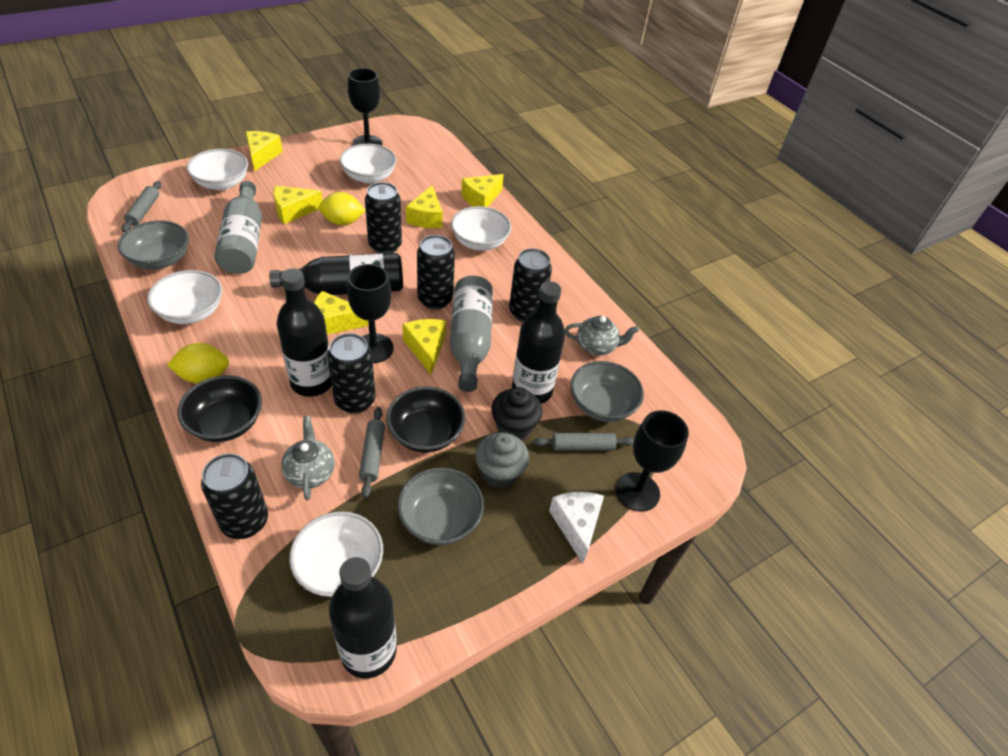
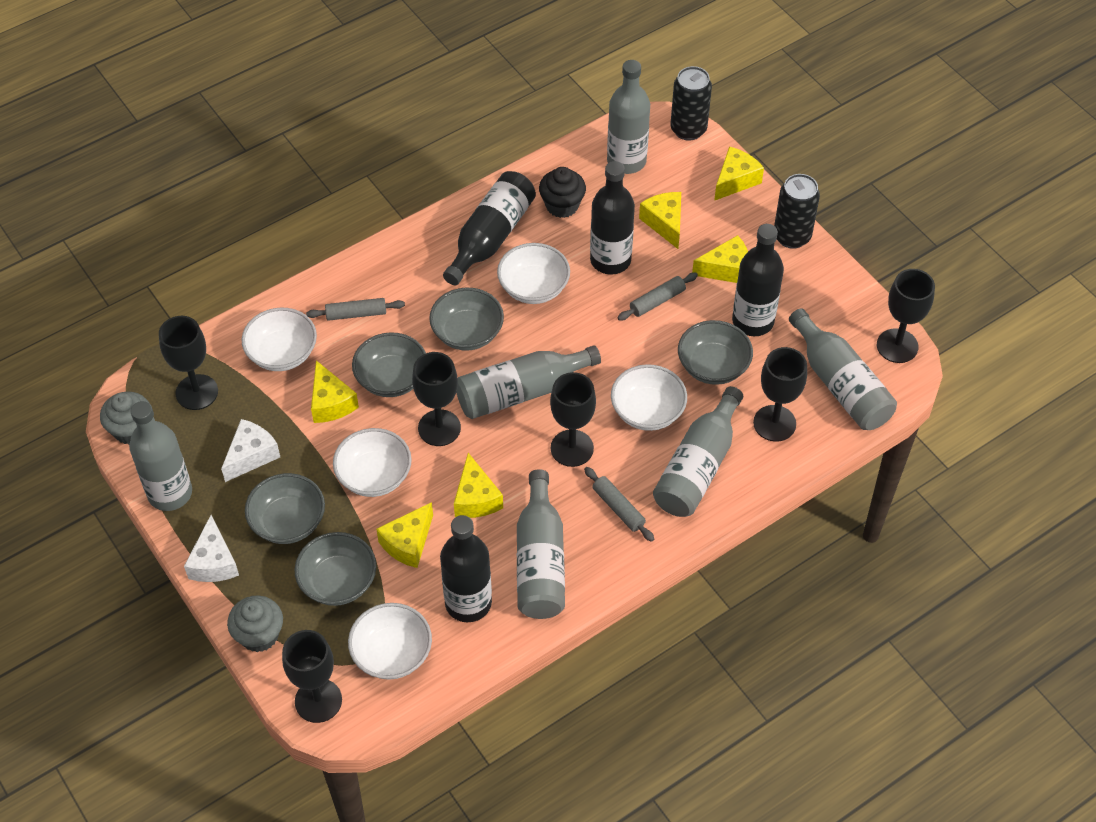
black bowl: [177,375,262,442] [386,386,465,452] = 2 -> none = 0
black can: [201,453,268,539] [327,333,375,414] [365,182,402,254] [417,235,455,310] [509,248,552,322] = 5 -> [671,66,712,141] [774,174,820,249] = 2
black goblet: [347,264,394,363] [348,68,382,146] [616,410,689,512] = 3 -> [159,316,218,410] [282,630,342,723] [412,352,461,446] [550,372,596,467] [753,347,807,442] [877,269,935,363] = 6
grey bottle: [214,181,262,274] [450,276,493,392] = 2 -> [129,401,192,511] [456,345,601,419] [517,469,565,619] [607,60,650,174] [653,386,743,517] [789,308,897,430] = 6
grey bowl: [118,220,189,269] [397,468,484,545] [570,361,644,422] = 3 -> [245,473,325,544] [295,532,376,606] [352,332,426,397] [429,288,504,351] [678,320,753,385] = 5
grey cupcake: [475,433,529,488] = 1 -> [100,392,150,445] [227,596,283,652] = 2
grey teapot: [281,416,335,500] [565,316,639,356] = 2 -> none = 0
white cheese: [549,492,604,563] = 1 -> [184,515,239,582] [221,419,280,482] = 2
yellow lemon: [167,343,229,384] [318,192,366,225] = 2 -> none = 0

